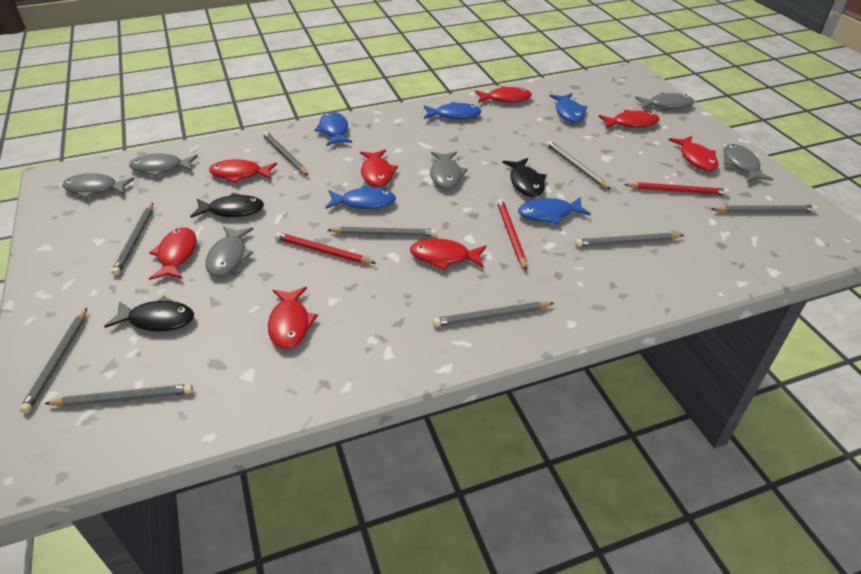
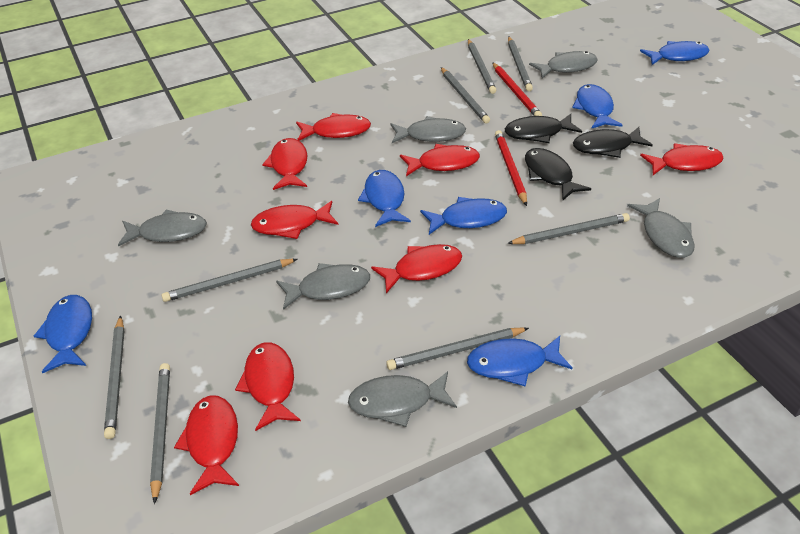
blue fish: [314,112,352,146] [326,185,396,209] [424,102,481,119] [518,197,591,225] [550,93,587,123] = 5 -> [34,295,92,373] [358,170,411,227] [420,197,507,235] [467,336,572,387] [572,84,622,129] [640,41,710,65] = 6
grey pencil: [20,308,87,413] [44,384,193,407] [111,203,153,276] [263,131,308,175] [328,227,437,237] [433,302,554,327] [546,141,611,190] [575,233,684,247] [711,205,818,213] = 9 -> [104,315,125,439] [150,363,170,504] [161,259,297,302] [386,327,529,370] [441,67,490,123] [468,39,496,94] [507,213,630,244] [508,36,533,91] = 8
red pencil: [275,232,376,264] [497,199,527,270] [624,182,729,195] = 3 -> [492,62,542,116] [495,130,527,206] = 2

